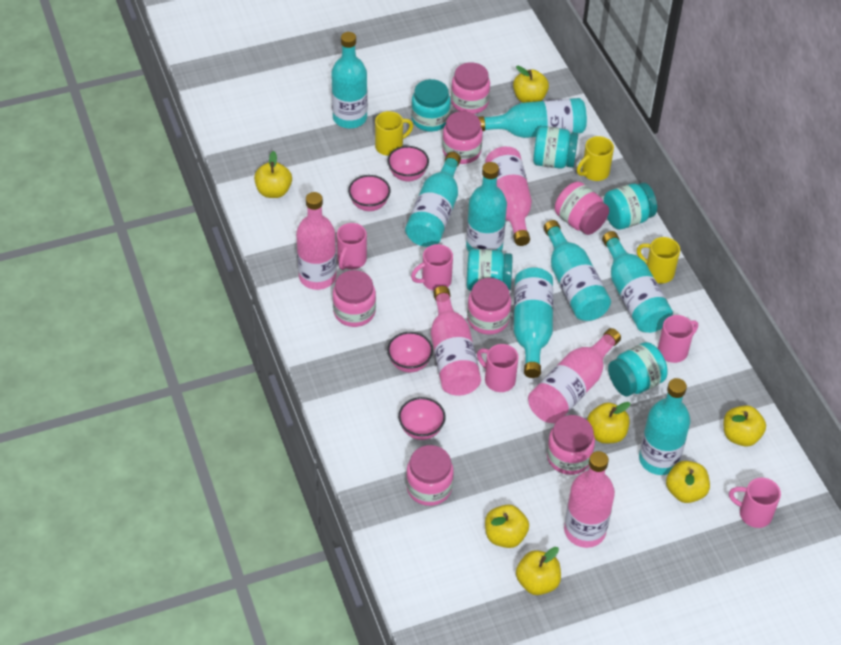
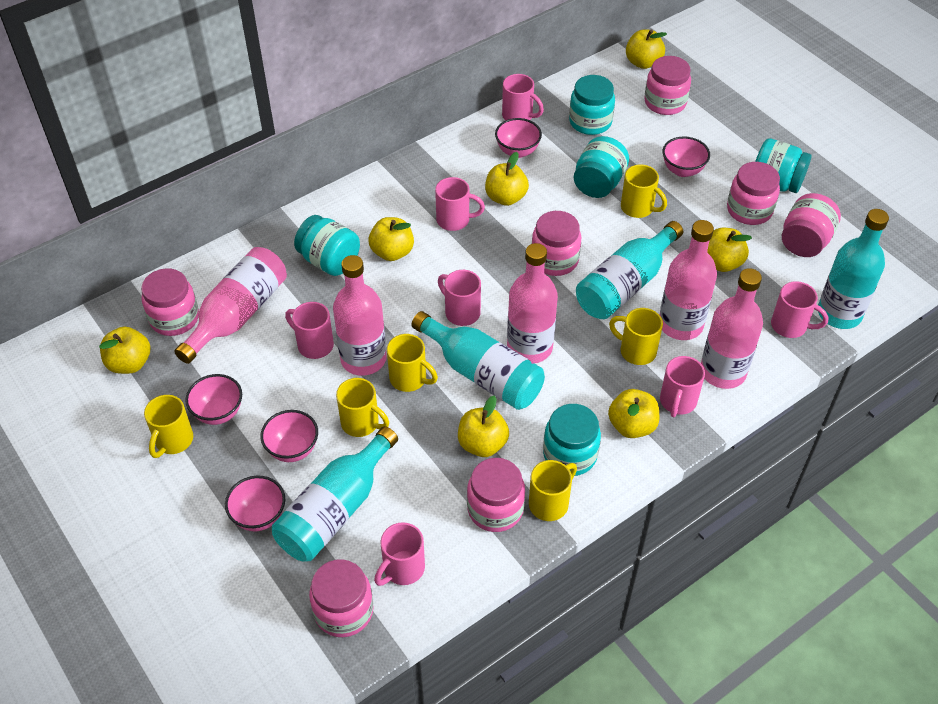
pink bowl: [348,175,391,211] [387,332,433,373] [388,146,429,181] [398,397,446,440] = 4 -> [185,374,242,425] [225,476,285,531] [260,410,318,462] [495,118,542,158] [663,136,710,177] = 5
pink mug: [337,223,367,270] [411,244,453,291] [477,344,518,392] [658,315,698,363] [729,478,781,528] = 5 -> [285,302,334,359] [374,522,425,586] [435,177,485,231] [438,270,481,326] [502,74,544,120] [660,356,705,417] [771,281,828,338] = 7
turquoise bottle: [331,32,368,128] [405,152,461,247] [466,162,507,252] [478,98,587,138] [514,267,553,378] [544,220,611,321] [602,231,673,333] [639,378,690,475] = 8 -> [272,426,398,562] [411,311,545,410] [576,221,683,319] [818,209,889,329] = 4
yellow mug: [375,111,413,156] [577,136,614,181] [637,237,680,283] = 3 -> [144,395,193,458] [336,378,389,437] [387,334,438,392] [529,460,577,521] [609,308,663,365] [621,164,667,218] = 6

